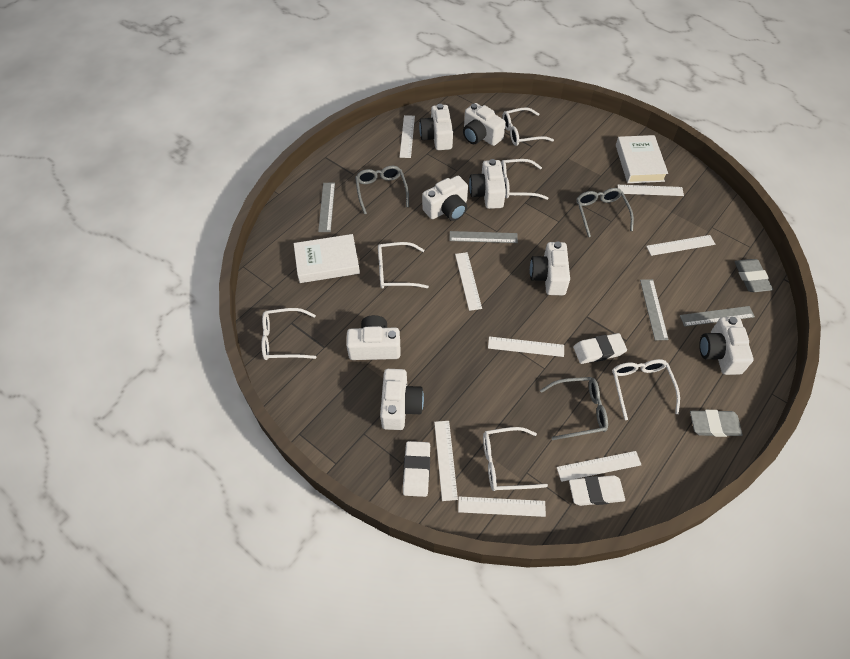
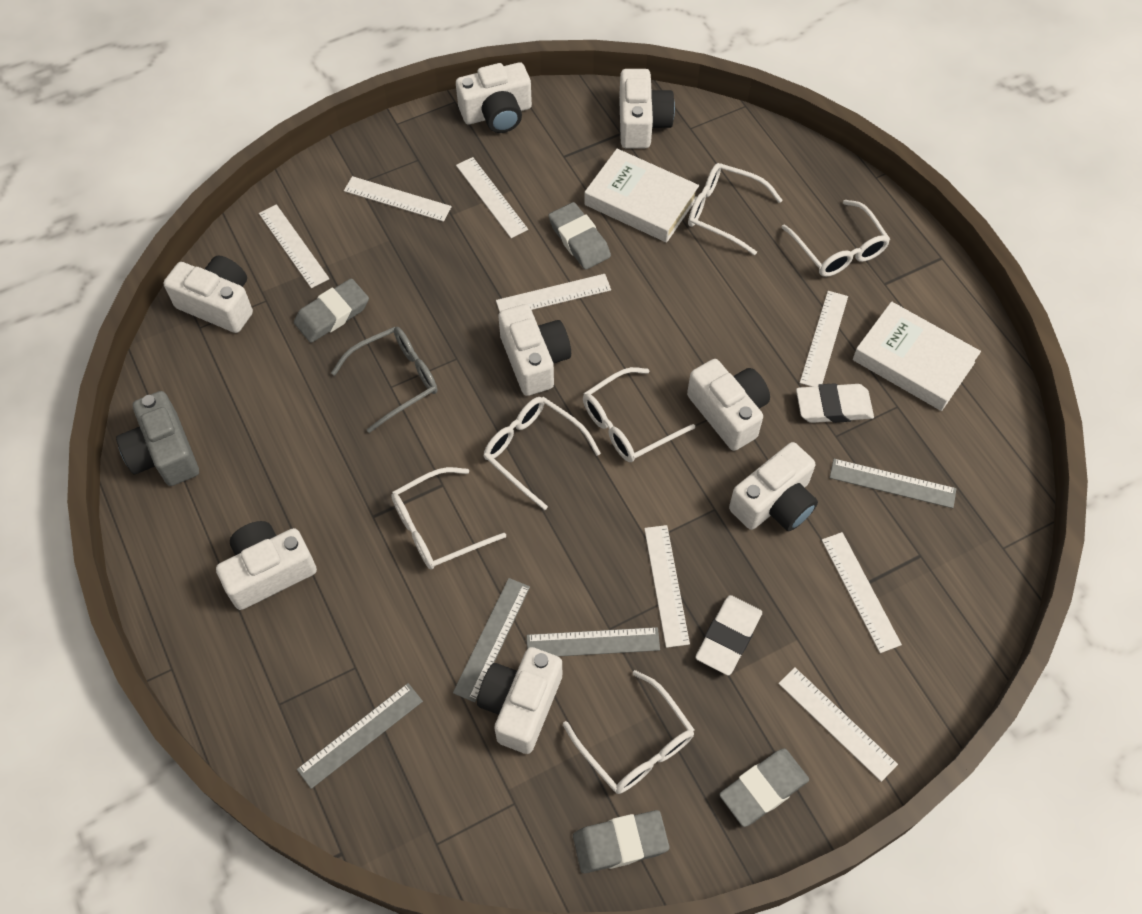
grey camera: none = 0 -> [116,391,199,486] = 1
grey eraser: [690,410,743,437] [734,259,773,292] = 2 -> [294,278,369,343] [548,202,611,270] [573,810,670,873] [719,748,809,827] = 4
grey glasses: [355,166,409,214] [540,377,608,440] [576,188,634,237] = 3 -> [331,327,437,433] = 1
white eraser: [403,441,430,497] [569,475,625,506] [573,333,627,364] = 3 -> [695,595,762,675] [796,383,874,423] = 2

